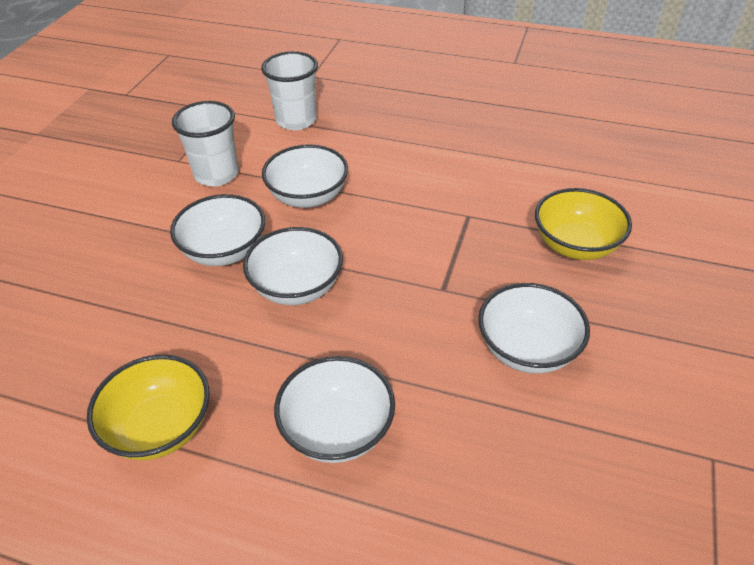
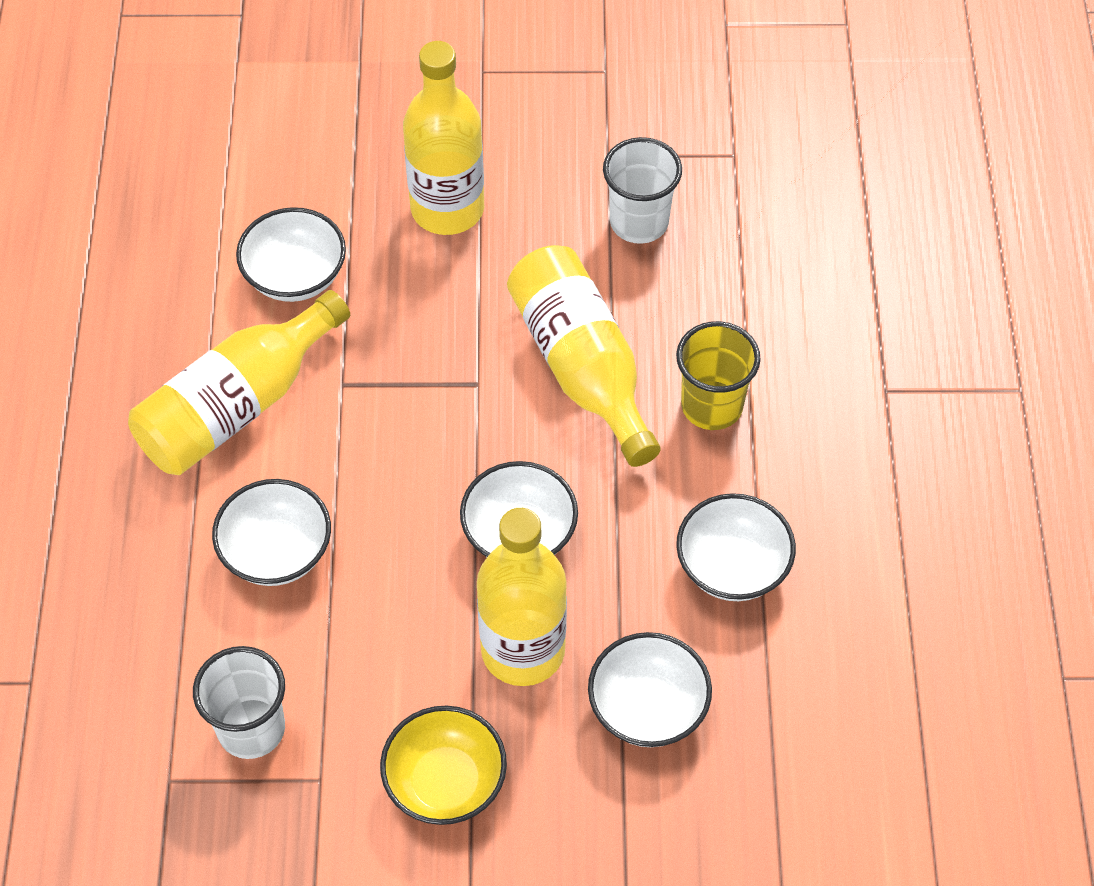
yellow bottle: none = 0 -> [128,290,350,475] [403,41,484,235] [477,508,567,686] [507,245,661,467] = 4
yellow bowl: [87,355,210,460] [535,188,632,260] = 2 -> [380,706,507,825] = 1
yellow cup: none = 0 -> [676,321,761,430] = 1

